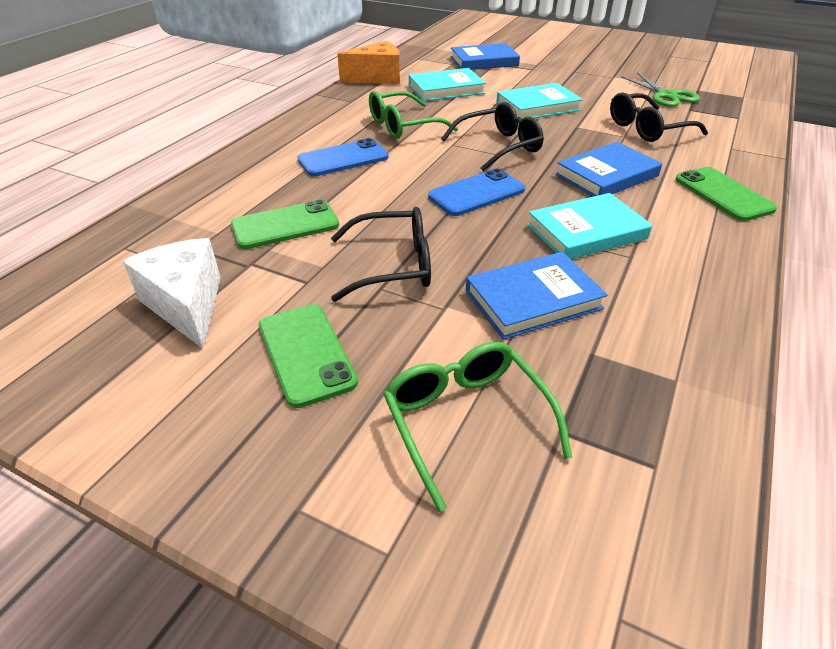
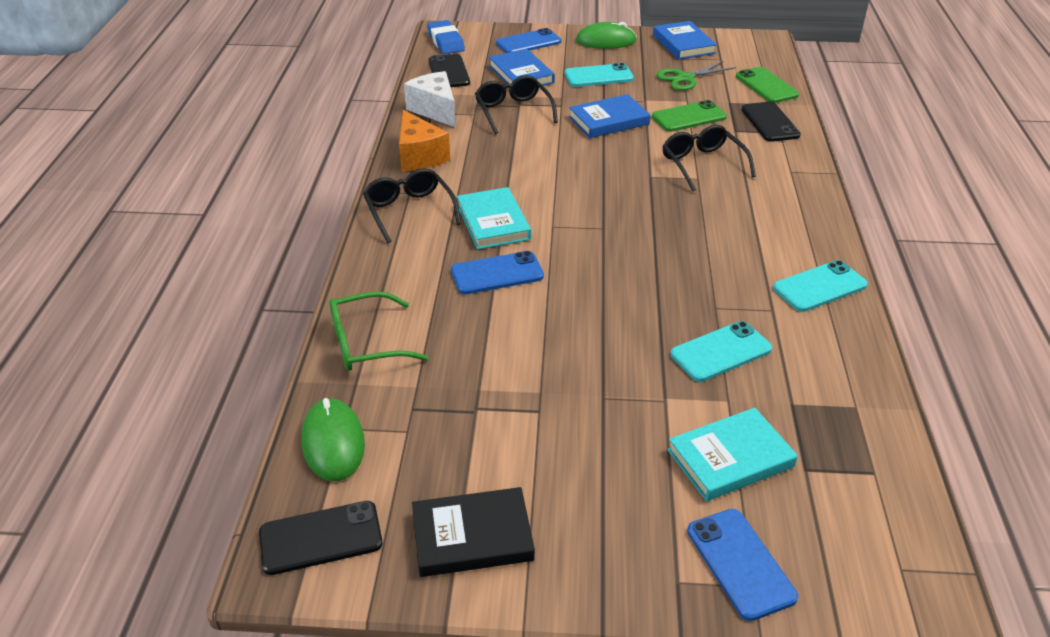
black book: none = 0 -> [412,487,535,577] = 1
black phone: none = 0 -> [259,501,383,575] [429,54,470,87] [742,102,801,142] = 3
blue eraser: none = 0 -> [427,20,465,54] = 1
blue phone: [297,138,388,176] [428,169,525,216] = 2 -> [451,251,544,294] [496,28,561,53] [687,509,798,621] = 3
green glasses: [369,90,458,139] [383,342,572,512] = 2 -> [330,291,429,371] = 1
green mouse: none = 0 -> [301,398,365,481] [576,22,637,49] = 2
green phone: [231,200,339,249] [259,304,358,408] [675,167,777,221] = 3 -> [652,100,727,132] [736,67,799,103] = 2
turquoise book: [409,68,486,101] [496,83,583,119] [527,193,652,259] = 3 -> [457,187,531,250] [667,408,798,501] = 2
turquoise phone: none = 0 -> [565,63,634,87] [670,321,772,382] [773,260,868,312] = 3

